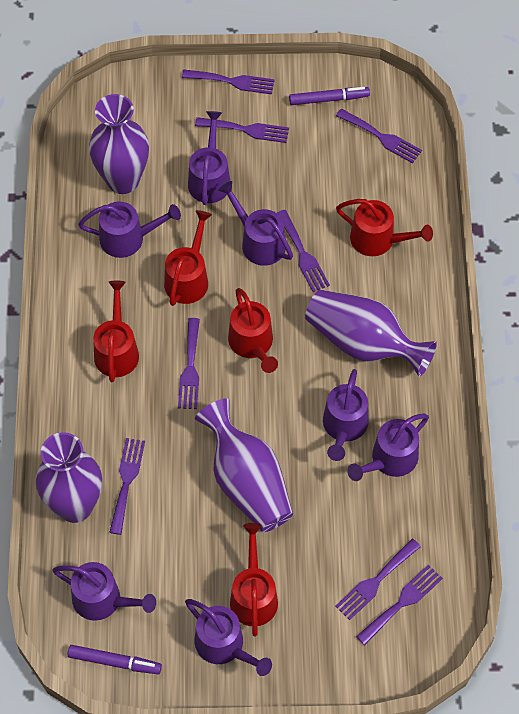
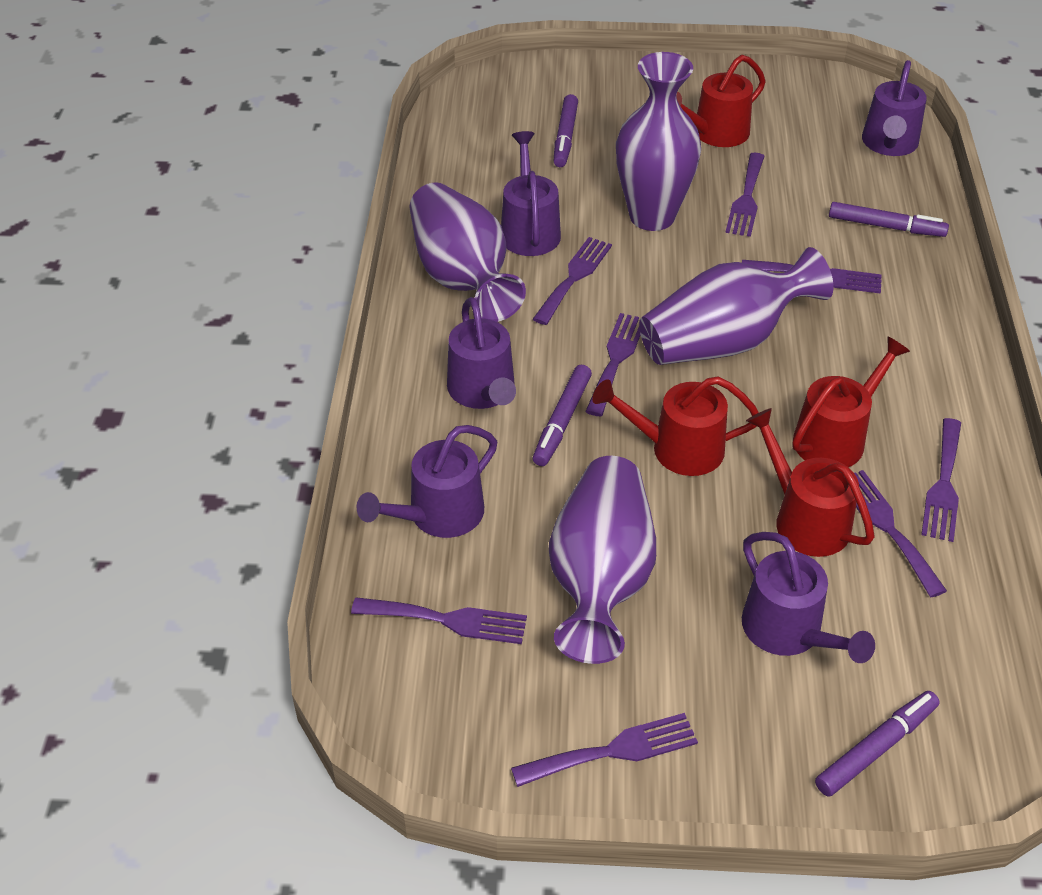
purple marker: [67,645,162,674] [289,87,370,105] = 2 -> [533,365,592,466] [554,94,578,167] [815,691,940,796] [829,202,949,237] = 4
purple watering can: [53,562,156,621] [78,201,181,258] [185,599,272,676] [188,111,230,205] [218,181,293,266] [323,369,369,461] [347,414,429,481] = 7 -> [357,425,497,538] [447,297,516,409] [501,131,561,256] [742,532,875,663] [862,60,927,156] = 5
red watering can: [93,281,139,382] [164,210,212,306] [228,288,278,373] [230,523,278,636] [336,199,433,256] = 5 -> [592,376,759,476] [676,55,766,147] [746,408,875,557] [793,336,910,467] = 4

